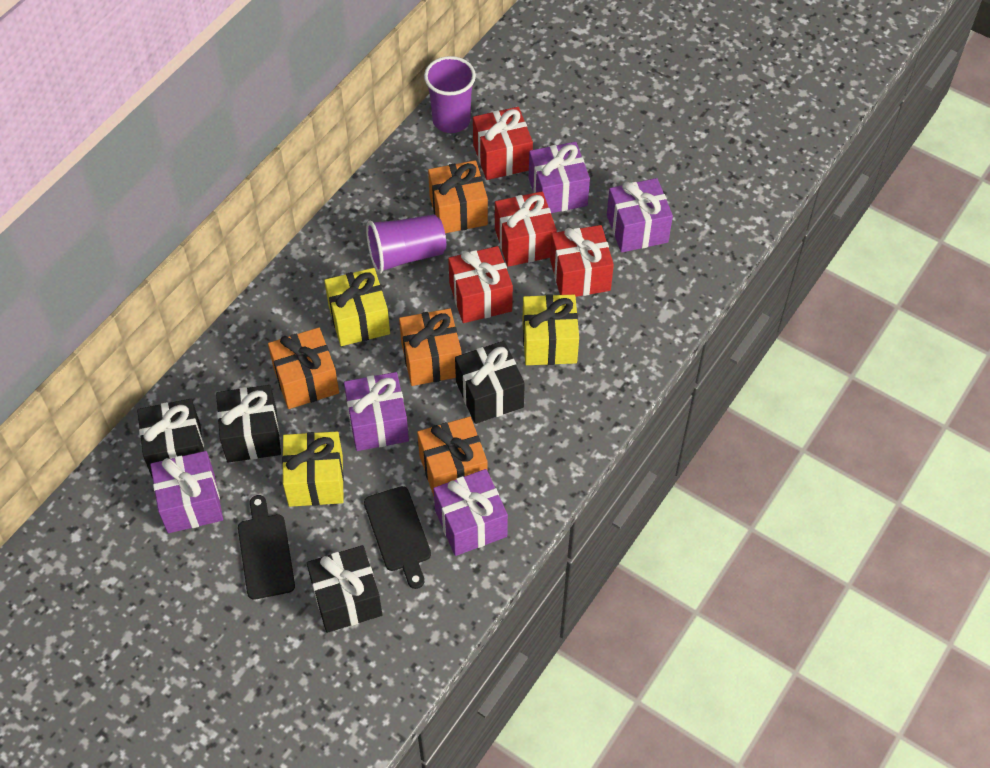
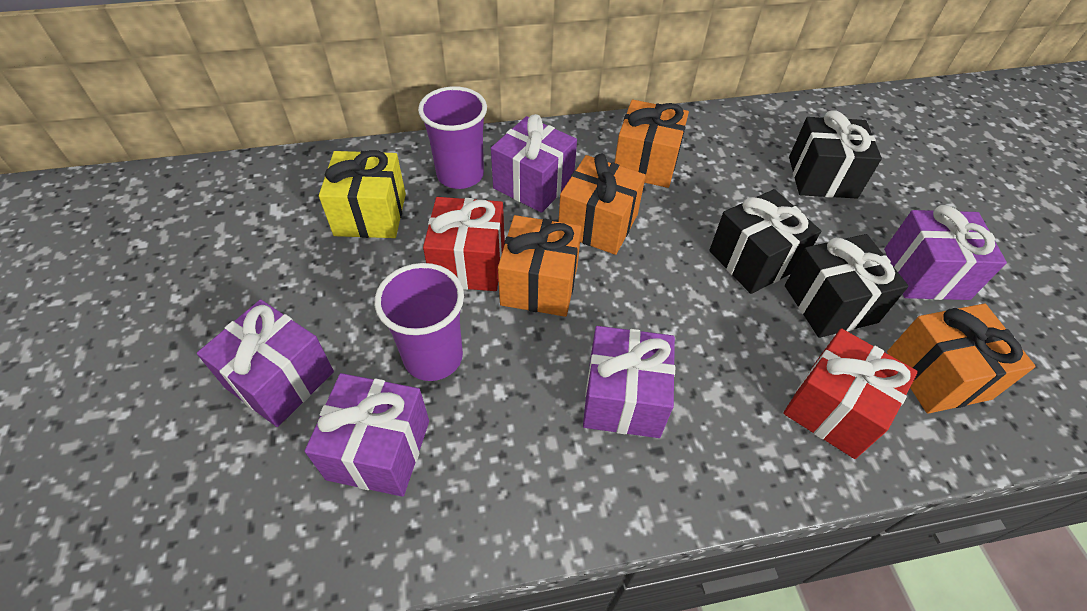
black cutting board: [238,495,295,600] [364,486,431,589] = 2 -> none = 0
black gift: [137,399,204,479] [216,385,281,462] [307,545,382,633] [455,341,525,424] = 4 -> [709,189,821,294] [785,234,909,338] [789,110,882,199] = 3
red gift: [448,246,513,323] [473,107,533,180] [495,191,557,267] [550,225,614,297] = 4 -> [423,197,505,291] [783,328,918,459] = 2
yellow gift: [282,431,344,507] [324,268,390,346] [522,294,579,365] = 3 -> [319,150,406,238] = 1

